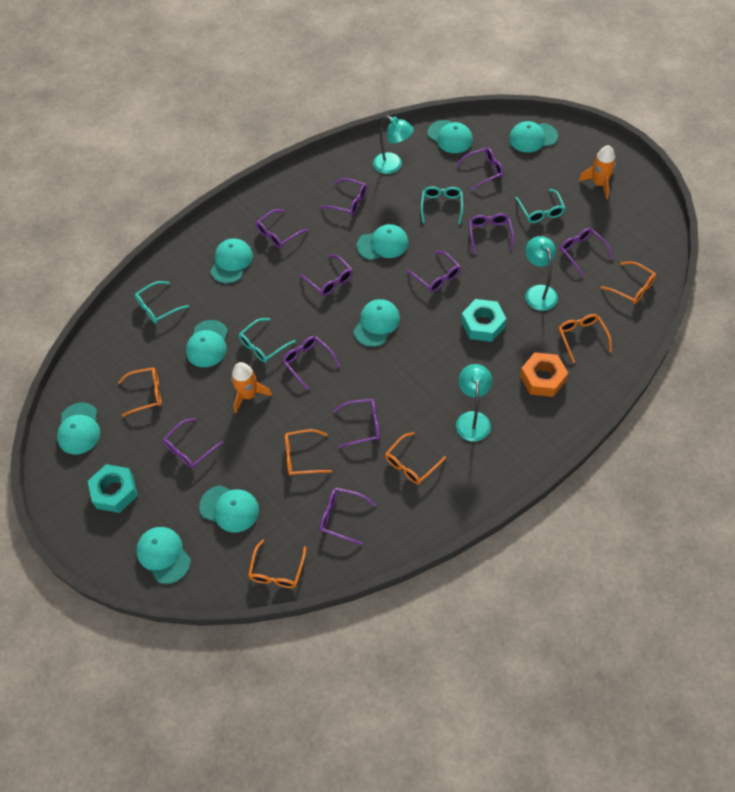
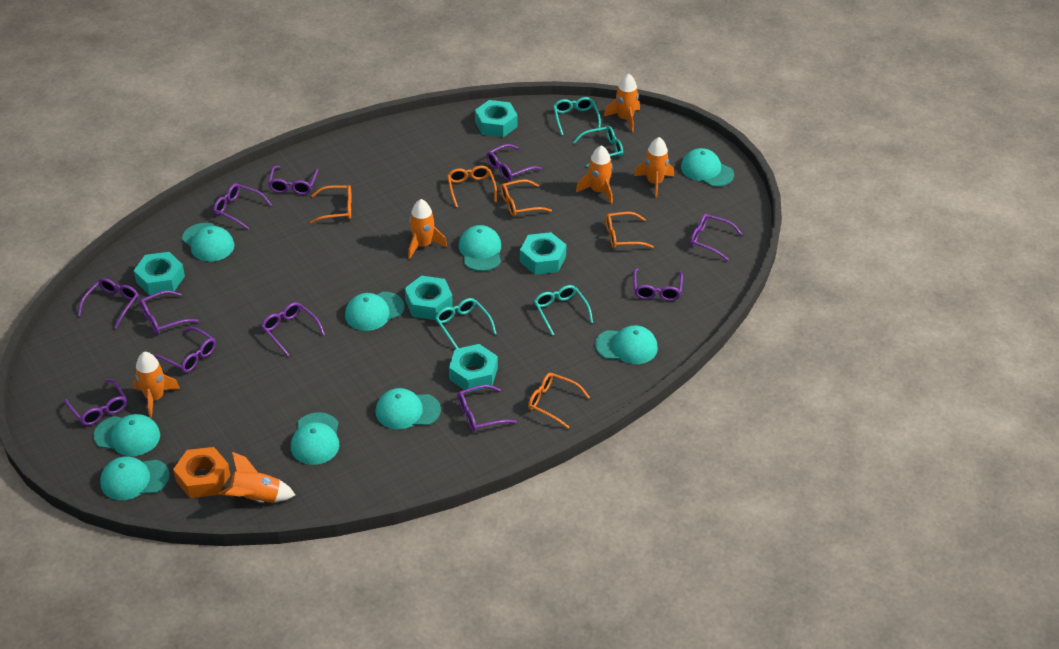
orange glasses: [118,367,162,417] [248,539,306,588] [285,429,332,476] [385,432,446,484] [558,314,612,363] [600,261,656,304] = 6 -> [310,185,352,224] [447,166,497,207] [501,179,552,217] [528,373,590,429] [606,212,654,249] = 5
orange rocket: [231,362,272,413] [579,145,616,199] = 2 -> [133,352,180,418] [218,452,295,503] [408,199,447,259] [576,145,613,205] [604,73,640,133] [634,137,674,198] = 6
turquoise lamp: [373,116,414,174] [456,364,492,442] [526,236,558,311] = 3 -> none = 0
turquoise nut: [88,464,138,513] [461,299,506,342] = 2 -> [134,252,185,295] [405,276,453,320] [449,344,498,392] [475,100,518,137] [520,232,567,275] = 5

